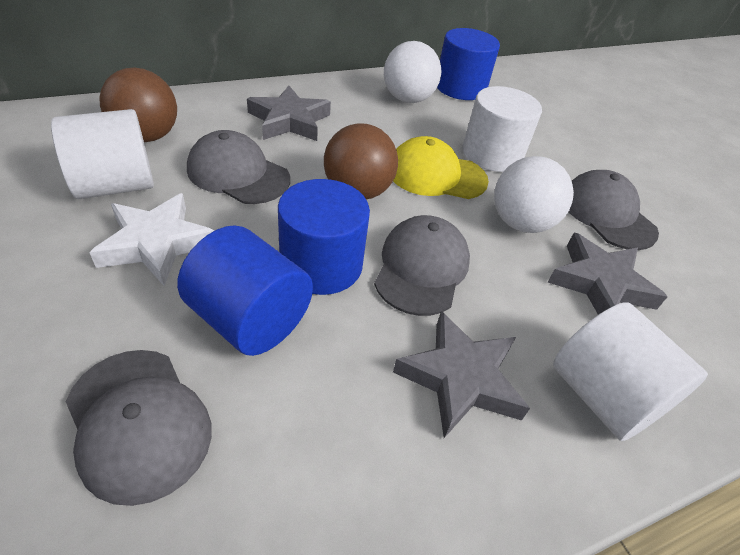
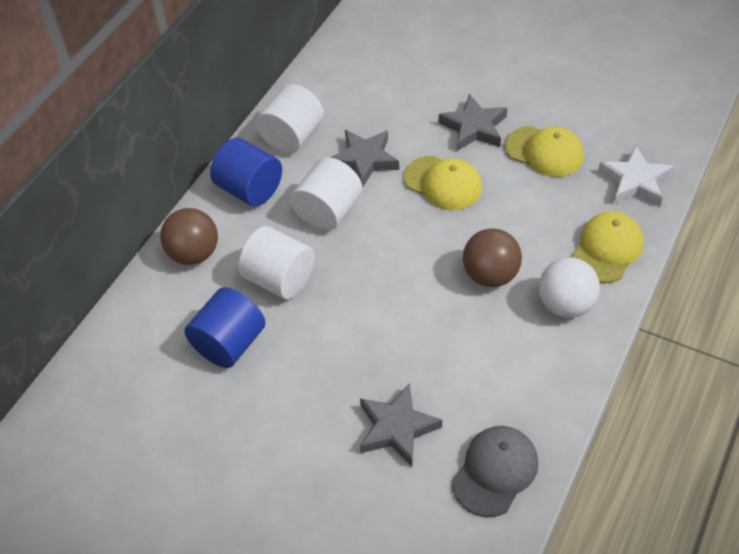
blue cylinder: [177,225,313,356] [278,179,370,295] [437,28,500,100] = 3 -> [184,287,266,368] [210,138,282,207] = 2
grey cap: [66,350,212,506] [187,130,290,204] [374,215,470,316] [569,170,659,250] = 4 -> [452,426,538,517] = 1
white ball: [384,41,441,103] [494,156,574,233] = 2 -> [539,257,600,318] = 1
yellow cap: [393,136,489,199] = 1 -> [404,156,482,210] [505,126,584,177] [571,212,644,283] = 3

